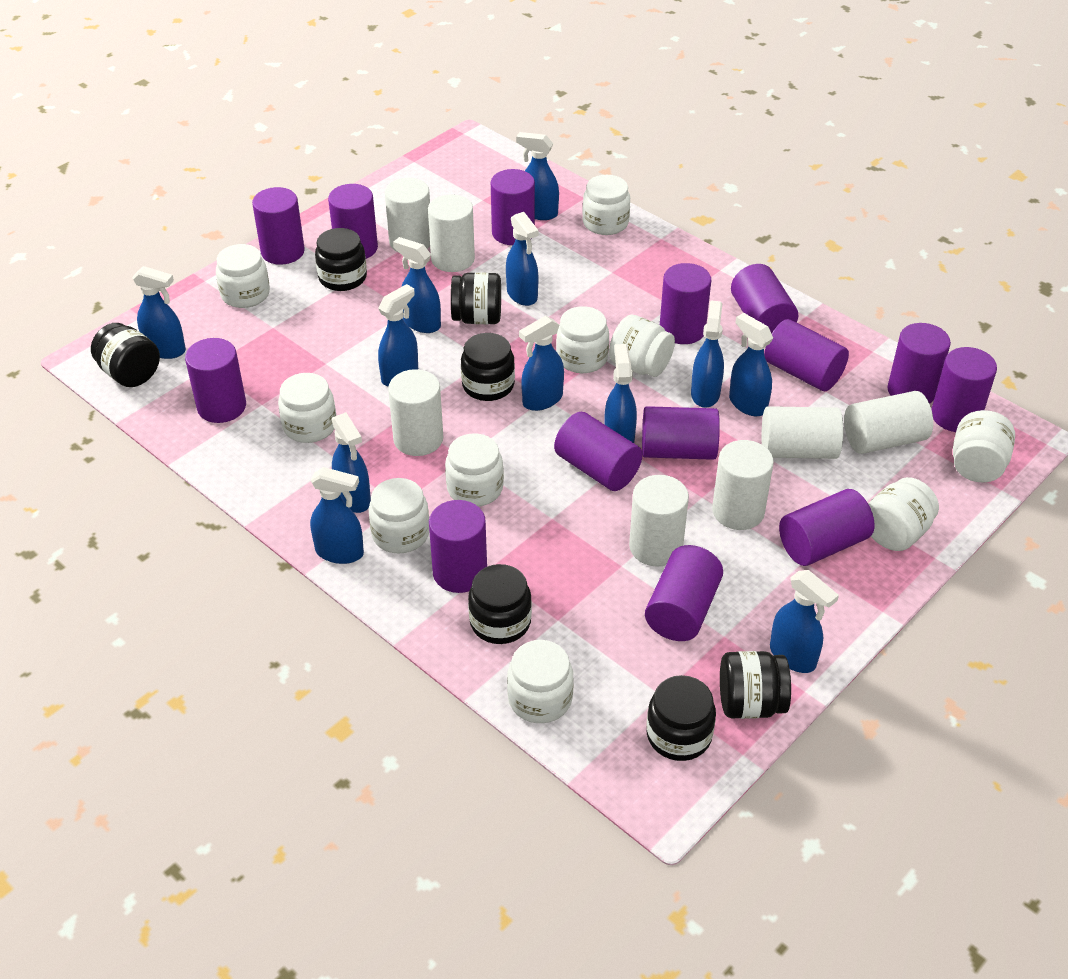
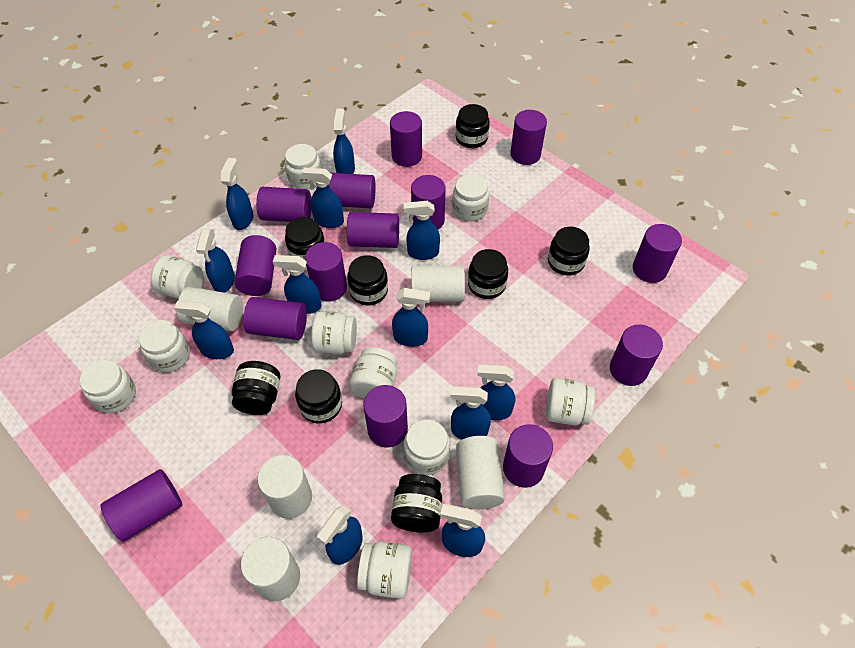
black jar: [91,323,160,387] [315,228,367,291] [451,272,501,324] [461,333,515,401] [468,564,532,644] [646,675,716,761] [720,651,791,719] = 7 -> [232,361,280,415] [285,217,325,260] [295,369,342,424] [347,255,388,305] [391,474,442,533] [455,104,490,148] [468,249,508,299] [548,227,590,276] = 8
white cylinder: [385,178,430,252] [388,369,443,456] [428,194,475,272] [629,475,689,566] [712,440,774,530] [761,406,843,459] [844,391,933,454] = 7 -> [177,287,243,331] [241,537,300,601] [257,455,312,519] [411,266,465,302] [456,436,505,509] = 5

